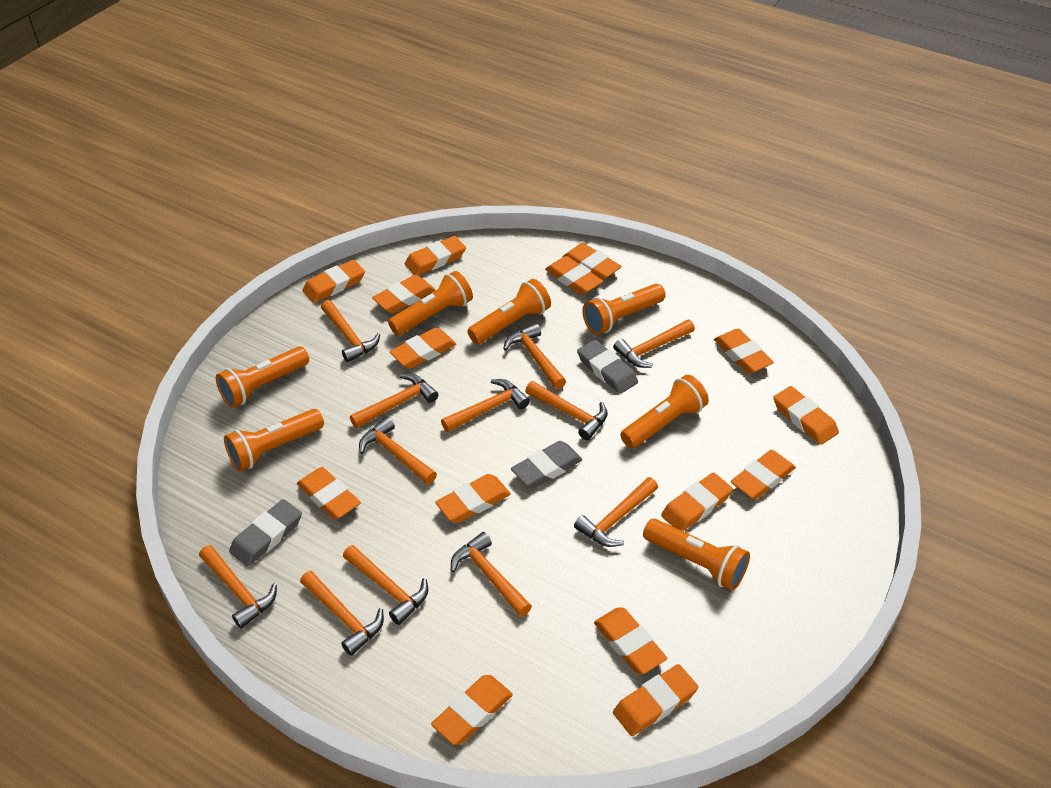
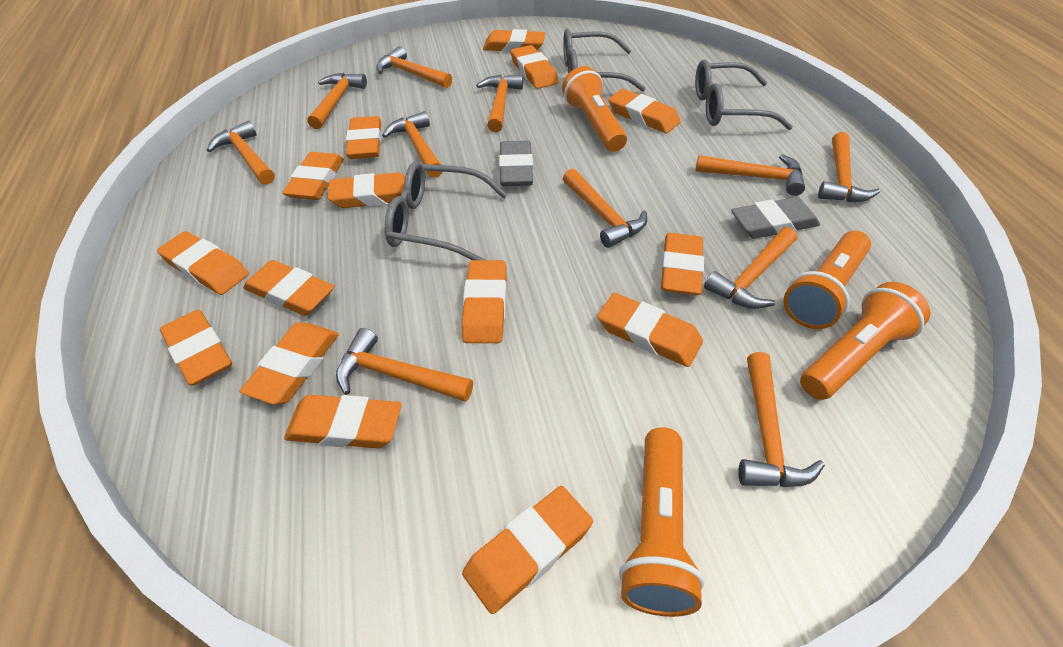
grey eraser: [229,499,302,567] [511,441,582,488] [577,340,638,394] = 3 -> [499,141,533,186] [731,197,820,239] = 2
grey glasses: none = 0 -> [385,161,508,260] [563,29,646,92] [695,59,793,130] = 3
orange flashlight: [216,346,309,408] [224,409,324,471] [388,271,473,335] [467,279,551,344] [582,284,666,335] [620,375,709,448] [643,519,750,590] = 7 -> [562,66,627,152] [619,427,705,617] [784,231,871,329] [800,282,931,400] = 4
orange hammer: [199,545,277,629] [300,571,384,656] [321,300,380,362] [343,545,428,625] [350,374,439,428] [359,417,437,484] [441,379,530,432] [451,532,532,617] [503,323,566,389] [525,381,608,440] [574,477,658,547] [613,319,695,368] = 12 -> [207,121,275,184] [307,73,367,129] [336,328,473,402] [376,46,452,88] [382,111,443,178] [476,75,523,132] [563,169,647,248] [695,154,805,196] [704,227,797,309] [738,352,825,487] [818,132,880,202] = 11

